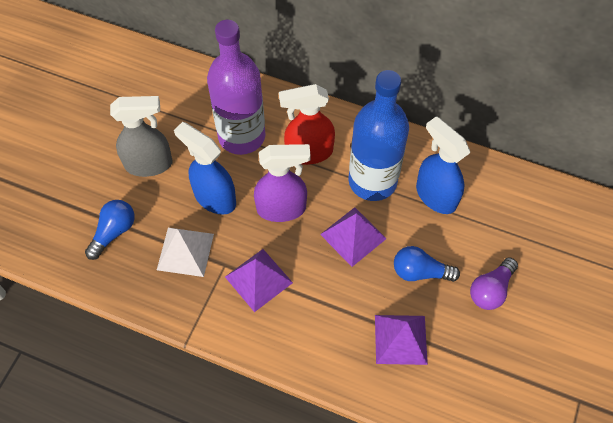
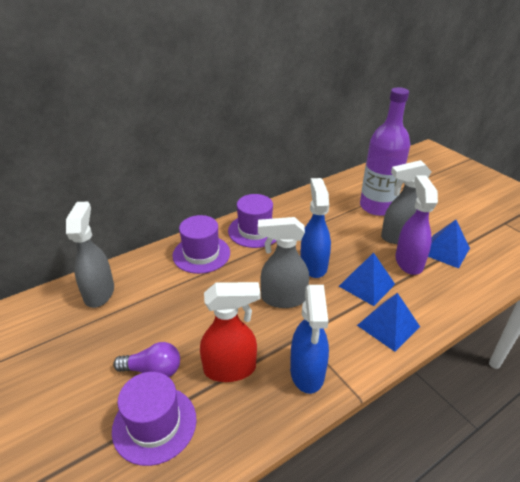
blue bottle: [349,70,409,201] = 1 -> none = 0
blue light bulb: [85,200,135,260] [394,246,460,282] = 2 -> none = 0
blue pyramid: none = 0 -> [339,253,395,306] [357,293,420,352] [428,220,470,269] = 3
grey spray bottle: [110,96,173,177] = 1 -> [66,202,114,308] [258,217,309,308] [381,160,432,244] = 3
purple hat: none = 0 -> [112,372,197,466] [172,215,230,274] [228,194,276,248] = 3
purple pyramid: [225,249,293,312] [320,207,387,267] [375,315,428,365] = 3 -> none = 0
white pyramid: [157,228,214,277] = 1 -> none = 0

